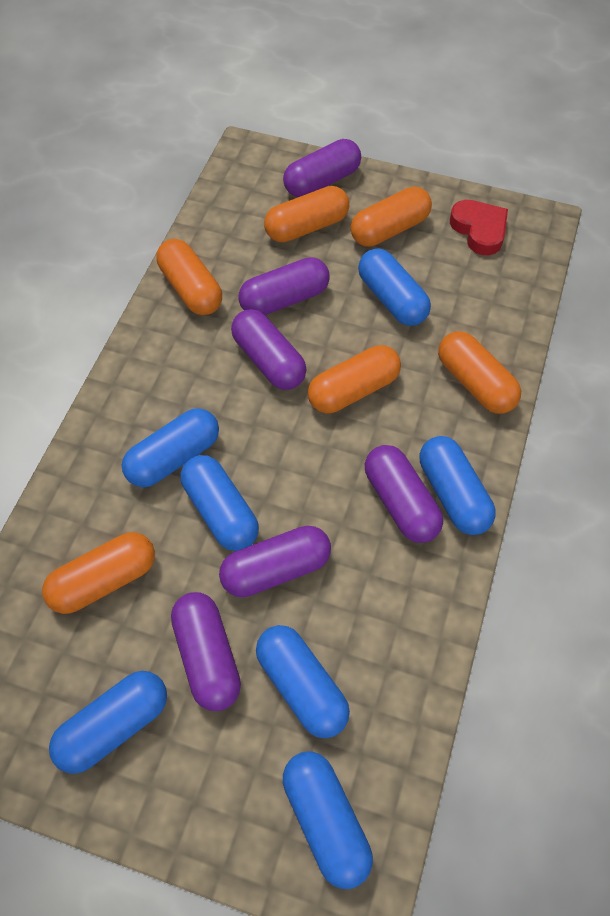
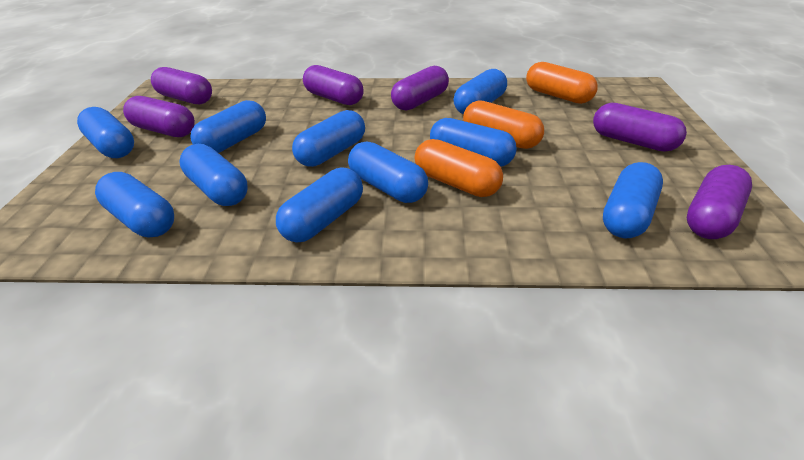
blue capsule: [49,671,167,774] [122,408,219,487] [181,455,259,551] [256,625,350,738] [283,752,373,889] [358,249,431,326] [420,436,496,535] = 7 -> [77,107,134,158] [95,172,174,238] [179,144,248,206] [191,100,266,153] [276,168,363,242] [292,110,365,167] [348,141,428,203] [430,118,517,167] [453,69,507,114] [603,162,663,238] = 10
orange capsule: [42,532,155,614] [156,239,222,315] [264,186,349,242] [308,345,401,413] [350,186,432,247] [438,331,521,414] = 6 -> [415,139,503,197] [463,100,544,149] [526,62,598,104] = 3
red heart: [450,200,508,255] = 1 -> none = 0

